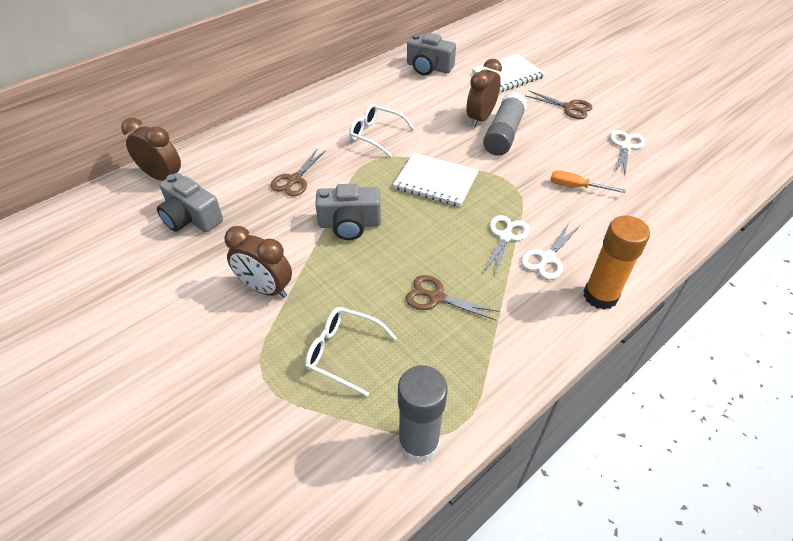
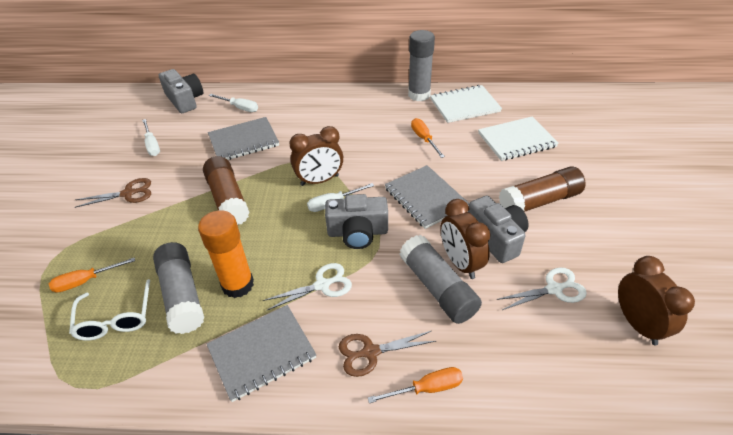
brown glue stick: none = 0 -> [203,156,250,225] [499,166,586,212] = 2
brown scissors: [270,149,326,196] [406,275,500,320] [525,91,592,119] = 3 -> [75,178,151,208] [339,331,436,377] = 2
grey glue stick: [398,365,447,463] [483,92,527,156] = 2 -> [153,242,204,334] [399,235,482,324] [408,30,435,102] = 3
grey notebook: none = 0 -> [207,305,316,402] [208,117,279,160] [385,165,469,229] = 3
orange screwdriver: [550,170,626,193] = 1 -> [49,257,135,293] [368,367,463,403] [411,118,445,158] = 3
white glasses: [305,307,397,396] [349,104,415,157] = 2 -> [69,279,150,341] = 1
white scissors: [483,215,530,277] [521,223,580,280] [610,130,645,175] = 3 -> [263,263,352,311] [496,267,587,310] = 2
white screwdriver: none = 0 -> [142,119,160,156] [209,94,258,112] [307,183,374,212] = 3

